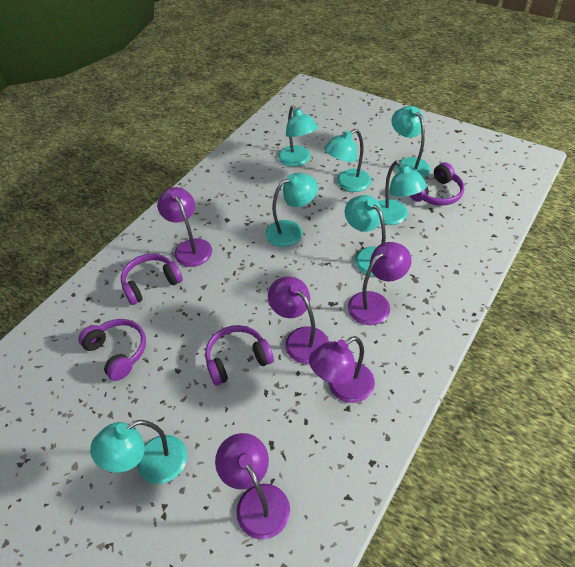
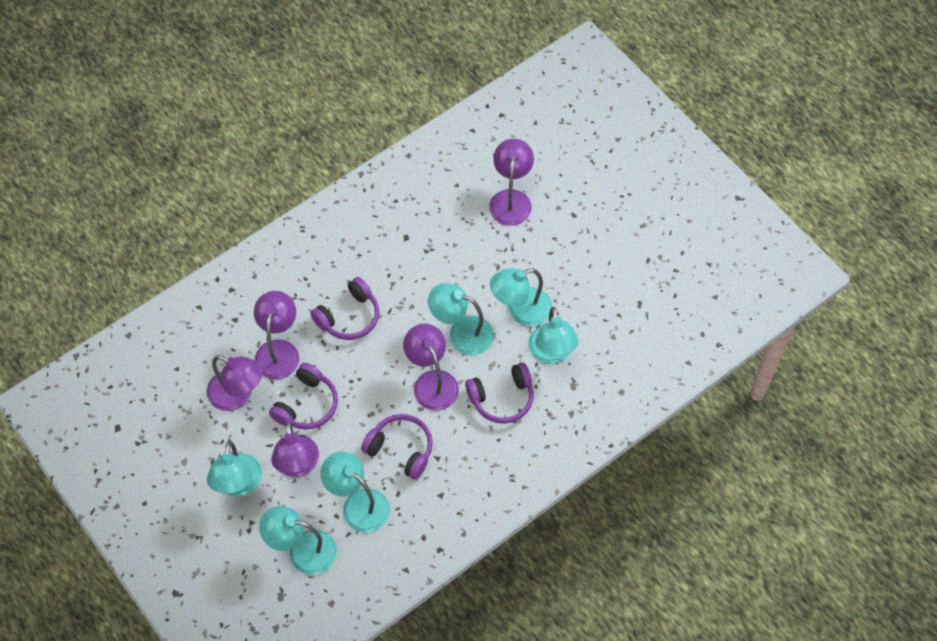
turquoise lamp: [90,420,187,484] [265,173,318,247] [278,105,318,167] [324,129,371,192] [345,195,386,276] [378,161,427,225] [392,106,431,178] = 7 -> [207,441,262,496] [259,506,337,575] [321,451,390,532] [428,283,494,355] [490,268,552,326] [528,307,579,364] = 6

